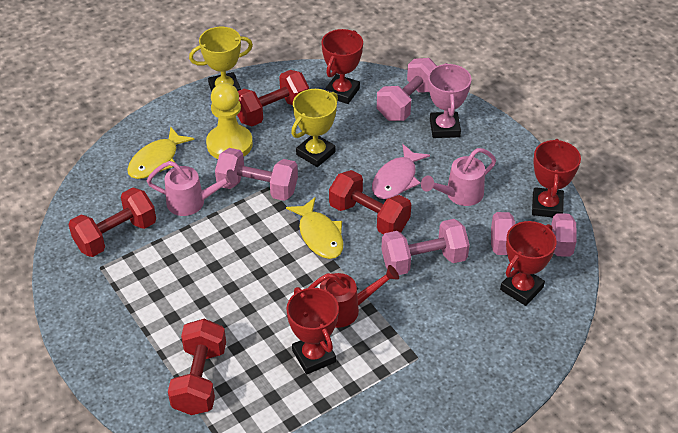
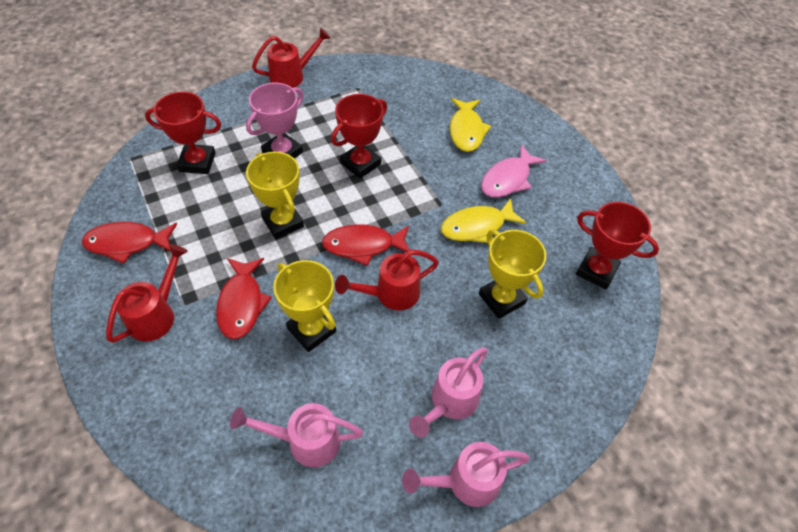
pink dumbbell: [215,148,298,201] [377,58,437,121] [381,219,470,275] [491,212,577,257] = 4 -> none = 0
pink watering can: [147,161,238,216] [421,148,496,206] = 2 -> [230,403,363,467] [402,442,530,507] [409,347,488,437] = 3
red dumbbell: [68,187,156,257] [168,319,226,415] [237,70,309,126] [329,170,411,234] = 4 -> none = 0
red fish: none = 0 -> [82,222,177,264] [216,258,272,339] [322,224,410,266] = 3
red trophy: [286,287,339,374] [321,29,363,104] [500,221,557,306] [532,139,581,217] = 4 -> [145,92,221,174] [331,94,387,179] [576,202,659,289] = 3
red watering can: [308,265,399,328] = 1 -> [106,244,188,343] [252,28,331,88] [335,250,439,310] = 3
yellow pawn: [206,83,253,159] = 1 -> none = 0
yellow trophy: [189,27,253,91] [291,89,338,167] = 2 -> [246,152,304,239] [273,260,336,352] [479,230,546,319] = 3

